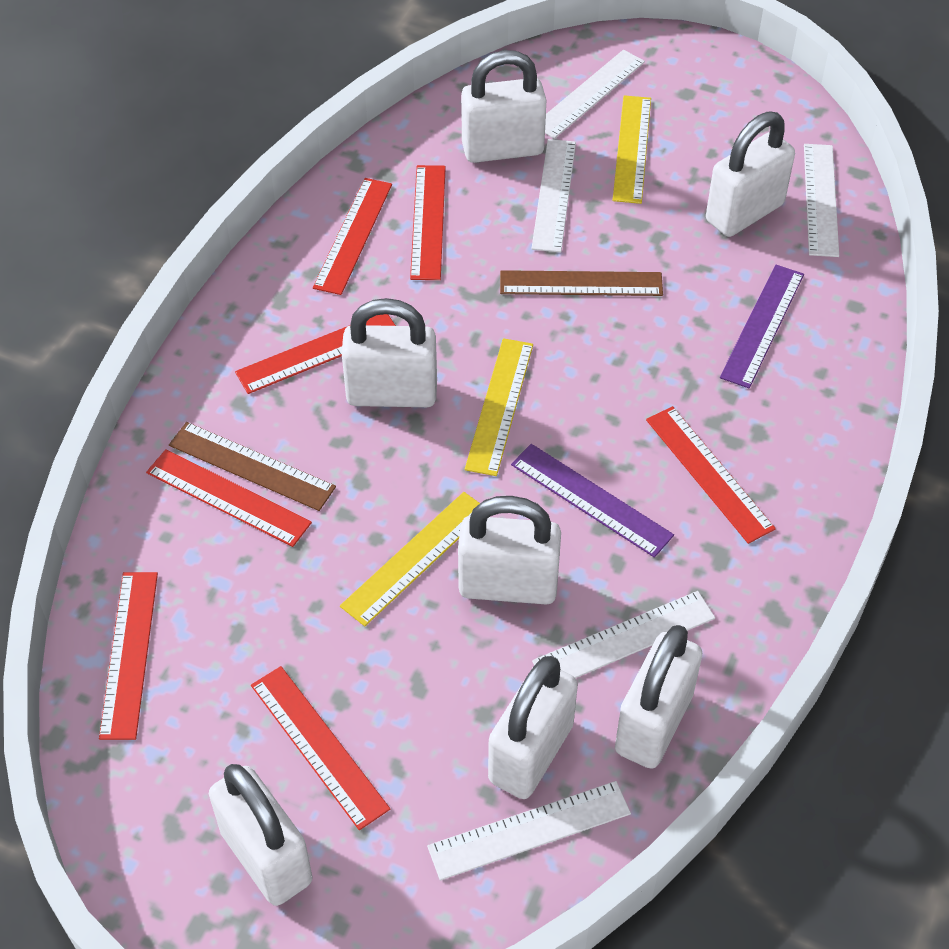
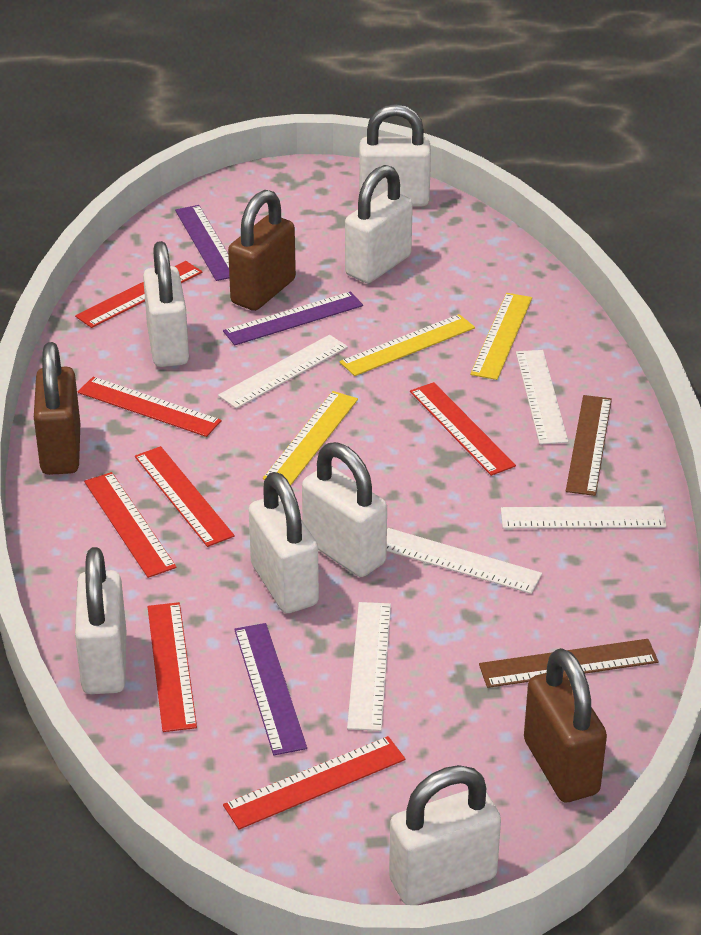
brown padlock: none = 0 -> [34,342,80,475] [228,190,296,311] [524,648,607,802] = 3
purple ruler: [511,444,674,558] [720,265,804,388] = 2 -> [175,205,229,281] [223,291,363,345] [234,623,307,755] = 3

